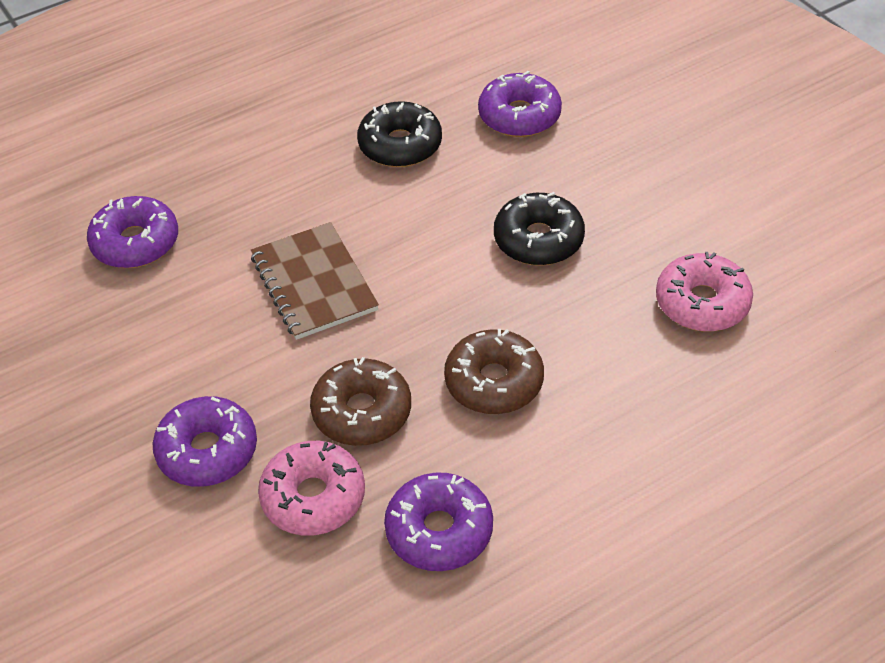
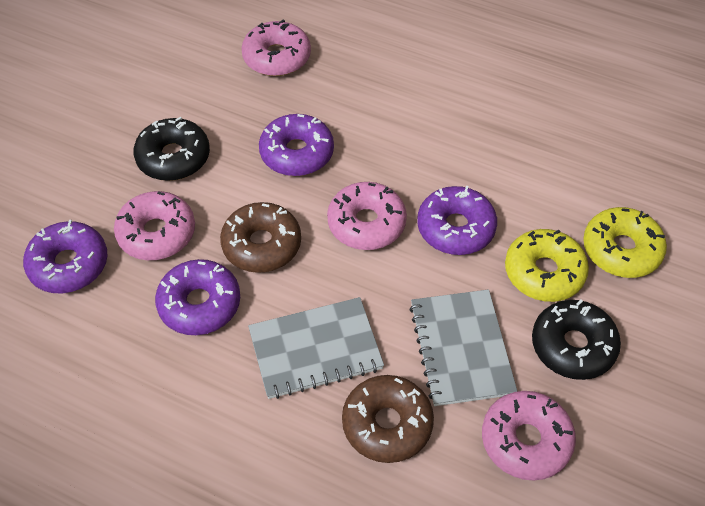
brown notebook: [251,222,379,340] = 1 -> none = 0
grey notebook: none = 0 -> [248,297,384,399] [409,289,517,406] = 2
pink donut: [258,441,365,536] [656,252,753,332] = 2 -> [114,191,195,260] [242,19,311,76] [327,182,407,250] [482,391,576,480] = 4
yellow donut: none = 0 -> [505,229,589,302] [583,207,667,278] = 2

